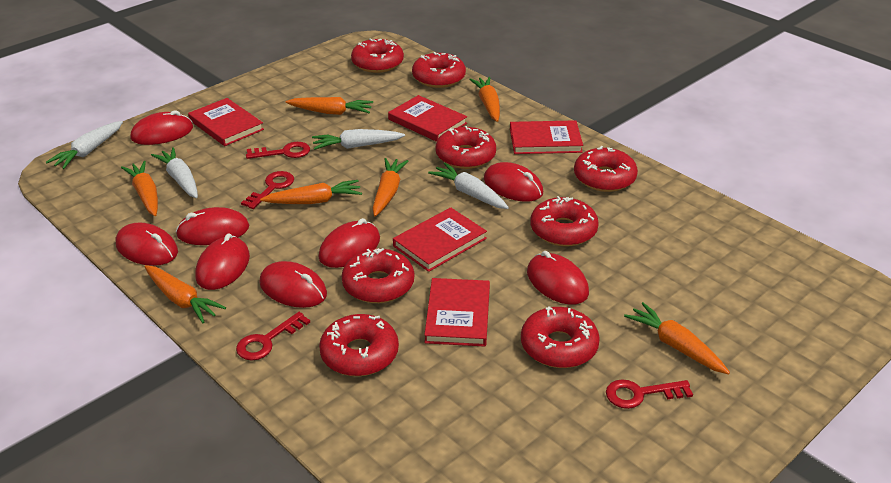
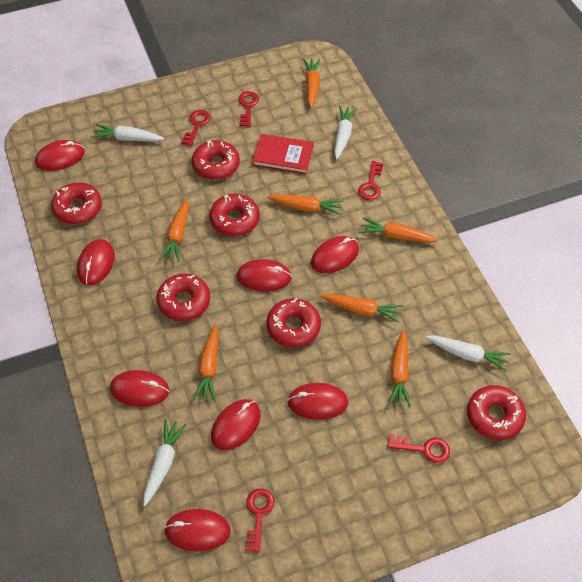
red book: [188,98,264,146] [388,95,467,142] [393,207,487,272] [424,278,490,347] [510,120,583,154] = 5 -> [253,134,313,174] = 1
red donut: [319,314,399,376] [342,248,414,303] [351,39,404,73] [412,52,466,88] [436,126,496,169] [521,306,600,368] [530,196,599,246] [574,146,638,192] = 8 -> [51,182,102,224] [157,274,210,321] [192,140,240,180] [209,194,260,236] [267,298,321,347] [467,385,526,440] = 6
red key: [236,312,310,360] [241,171,294,209] [246,142,310,159] [606,379,693,409] = 4 -> [181,110,211,146] [238,91,259,127] [245,488,274,553] [358,161,383,200] [387,434,450,463] = 5

